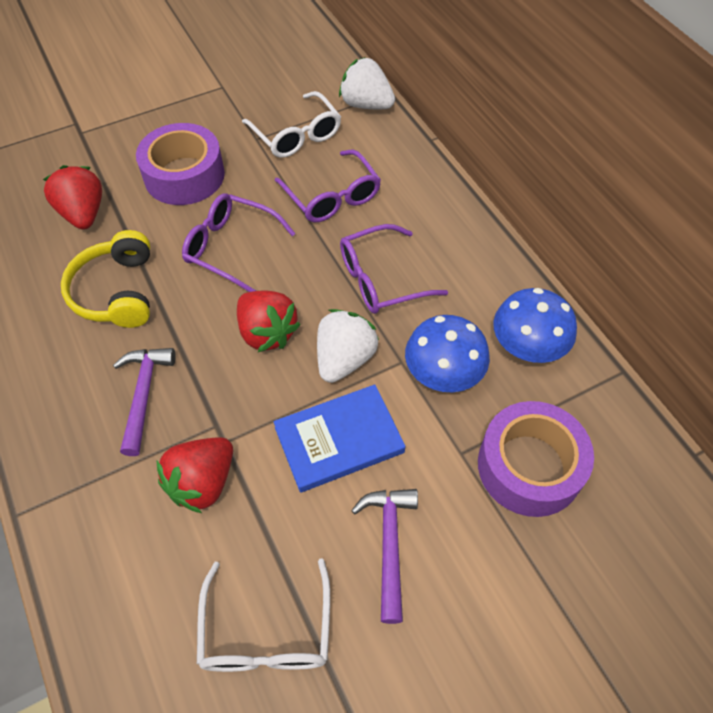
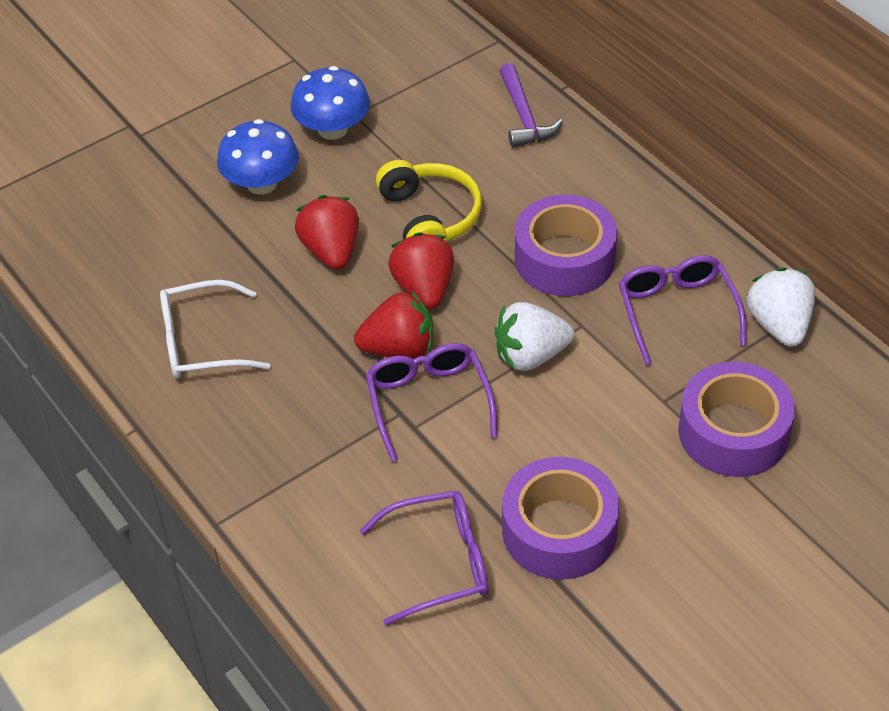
blue book: [273,384,405,493] = 1 -> none = 0
purple hammer: [113,348,176,456] [351,489,418,624] = 2 -> [499,63,563,148] = 1
purple tape: [136,123,225,205] [478,401,594,517] = 2 -> [502,457,619,580] [515,195,617,296] [678,362,795,477] = 3
white glasses: [197,558,330,672] [242,91,341,158] = 2 -> [160,280,270,379] = 1

